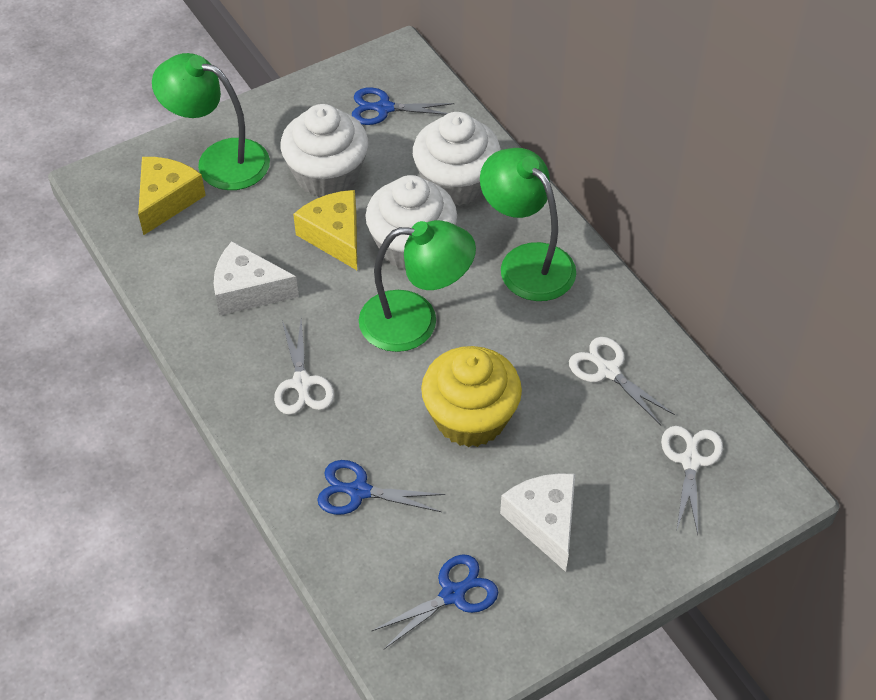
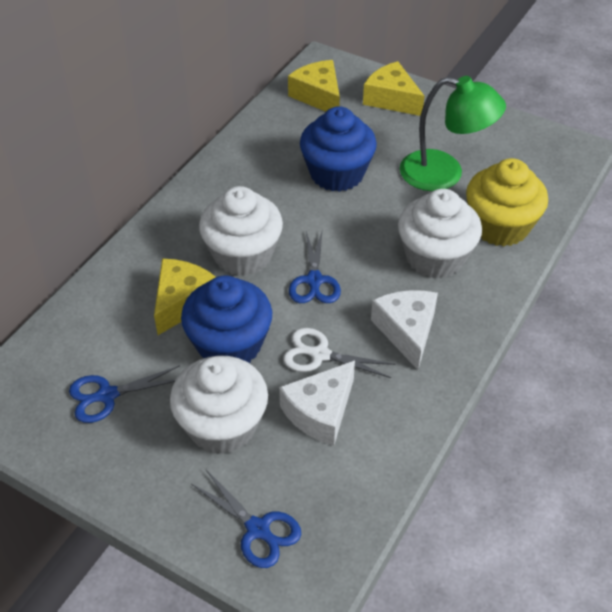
blue cupcake: none = 0 -> [181,275,272,363] [300,106,377,192] = 2
green lamp: [152,53,270,190] [359,220,476,352] [480,148,576,301] = 3 -> [400,76,506,191] = 1
white scissors: [274,320,334,415] [569,337,675,425] [661,426,723,534] = 3 -> [283,328,396,378] = 1
yellow cheese: [138,157,206,235] [293,190,357,270] = 2 -> [154,259,215,335] [288,60,340,112] [363,61,425,116] = 3

